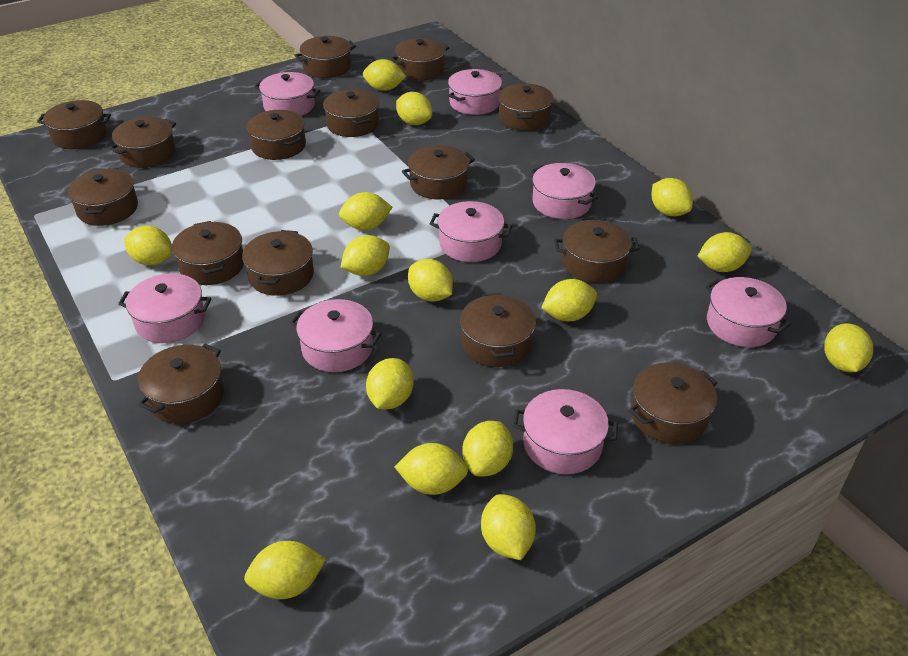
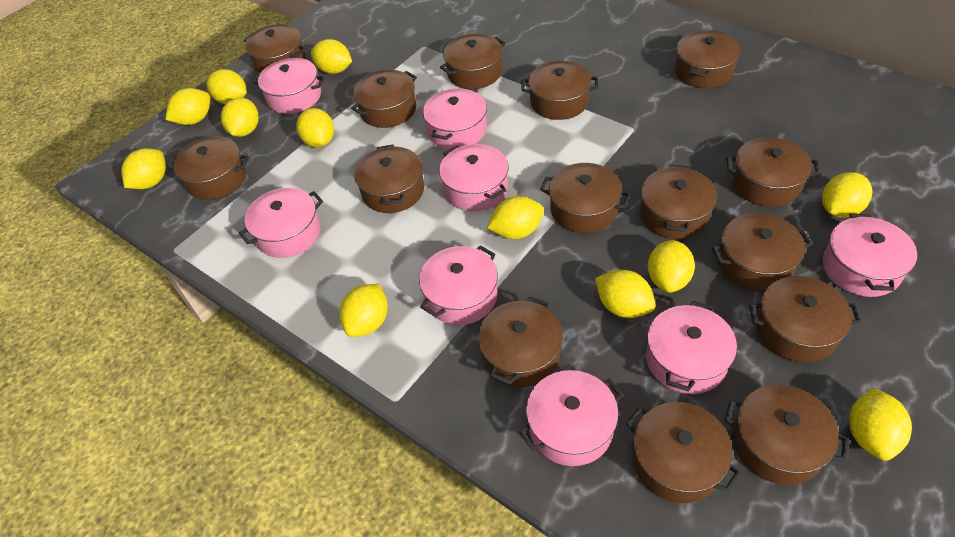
yellow lemon: [124,226,173,265] [244,541,326,599] [339,192,393,230] [341,235,390,276] [363,59,406,91] [366,358,413,409] [394,443,468,495] [396,92,432,125] [408,259,453,302] [462,421,513,476] [481,494,536,560] [541,279,597,321] [652,178,693,217] [697,232,752,272] [824,323,873,372] = 15 -> [121,148,166,189] [166,88,210,125] [206,69,247,104] [221,98,259,137] [296,108,334,147] [311,39,352,74] [340,284,388,337] [487,196,544,239] [595,270,656,318] [648,240,695,293] [822,172,872,218] [849,388,912,461] = 12

